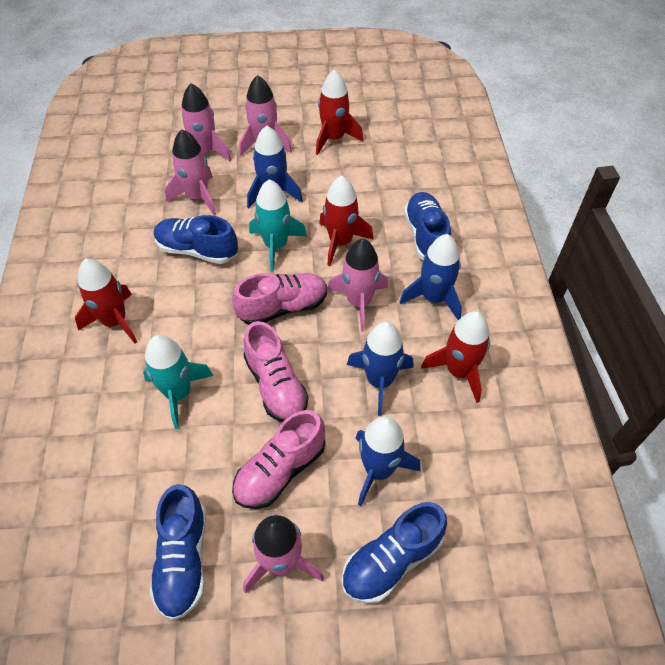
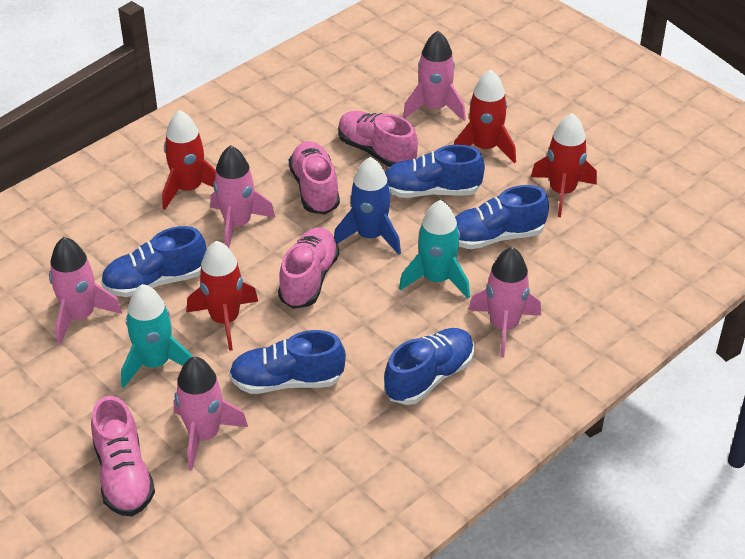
blue rocket: [247,125,303,209] [347,322,414,416] [356,416,421,506] [400,234,462,320] = 4 -> [334,157,401,255] = 1
blue shoe: [149,484,206,620] [154,215,238,264] [342,502,447,604] [404,192,451,260] = 4 -> [101,226,207,297] [229,330,346,394] [384,328,474,405] [385,145,485,198] [455,185,549,249] = 5
pink shoe: [232,273,327,325] [232,410,325,509] [243,321,309,422] = 3 -> [91,396,155,516] [278,227,339,309] [289,141,340,214] [338,111,418,167] = 4

